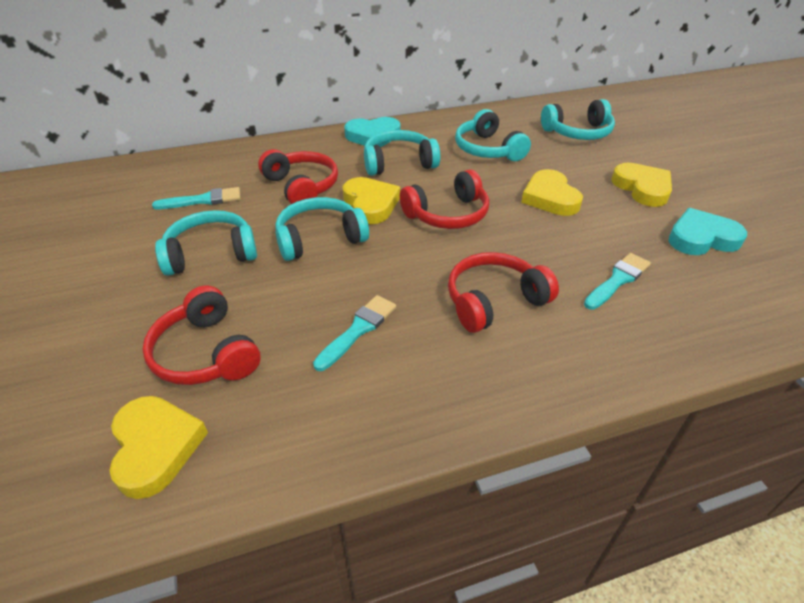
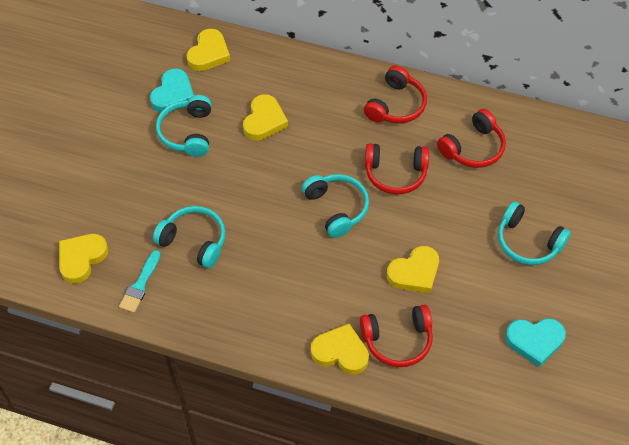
turquoise brush: [152,187,241,209] [313,295,396,371] [584,253,651,310] = 3 -> [119,250,161,313] = 1
turquoise headphones: [155,210,257,276] [275,197,369,261] [364,130,440,176] [455,109,531,161] [541,99,615,140] = 5 -> [153,206,226,268] [156,95,212,157] [302,174,369,238] [498,201,571,265] = 4
yellow heart: [109,396,208,499] [343,177,400,224] [521,169,583,216] [611,163,672,207] = 4 -> [59,234,108,284] [186,29,230,71] [243,94,288,141] [311,324,369,375] [387,246,439,293] = 5

